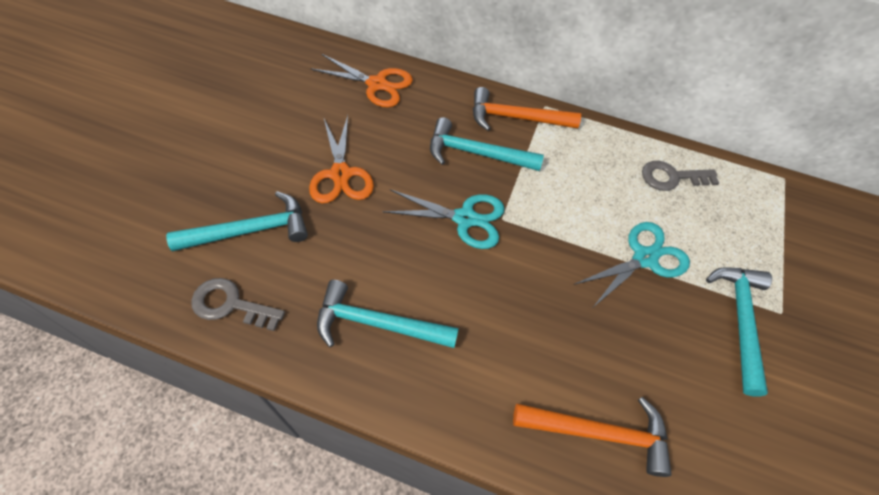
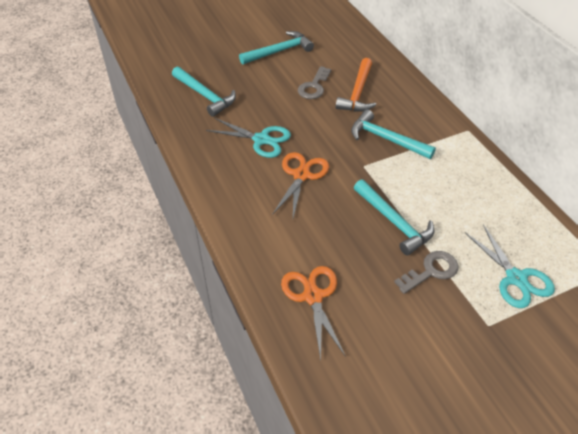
orange hammer: [473,87,581,131] [513,397,672,477] = 2 -> [336,58,376,112] = 1

